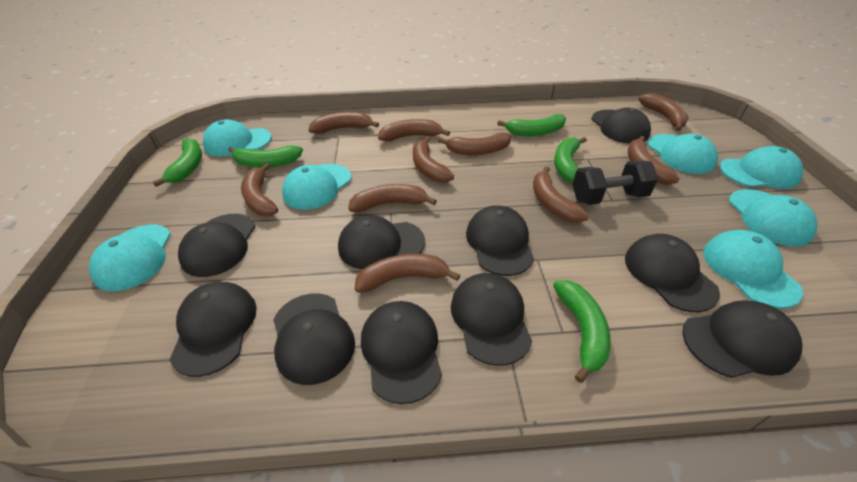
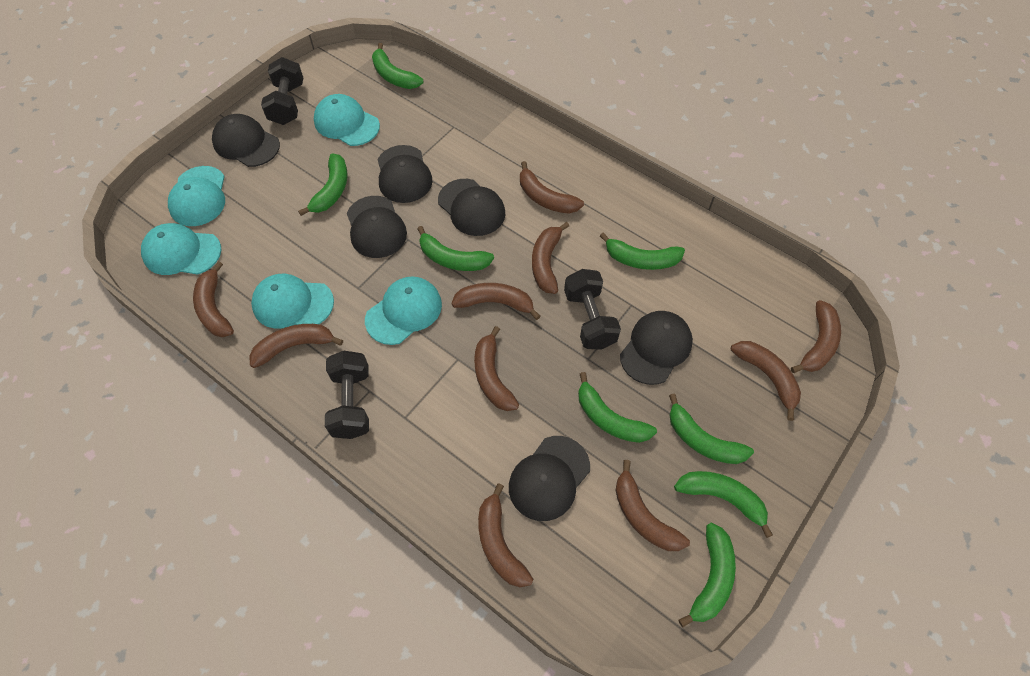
black cap: [170,282,257,377] [178,214,256,277] [273,293,355,385] [338,215,425,269] [361,301,442,404] [451,273,532,366] [466,205,534,276] [591,108,651,144] [625,234,720,312] [682,300,803,378] = 10 -> [212,114,280,167] [347,196,407,258] [377,145,432,203] [438,179,505,236] [509,436,590,521] [620,311,693,385] = 6
black dumbbell: [572,160,658,205] = 1 -> [261,57,303,125] [325,351,369,439] [564,269,621,350] = 3
green banana: [153,138,202,187] [228,146,303,167] [497,114,566,136] [553,280,611,383] [554,137,587,183] = 5 -> [298,153,348,216] [372,43,423,89] [417,226,494,271] [578,372,657,443] [600,233,685,270] [669,394,754,464] [674,471,773,538] [679,523,736,627] = 8
turquoise cap: [89,225,171,291] [203,119,272,156] [282,164,351,210] [648,134,718,174] [703,230,803,309] [720,146,803,189] [729,189,818,246] = 7 -> [141,223,221,275] [168,166,225,226] [251,274,334,329] [314,94,380,146] [365,276,442,345] = 5

